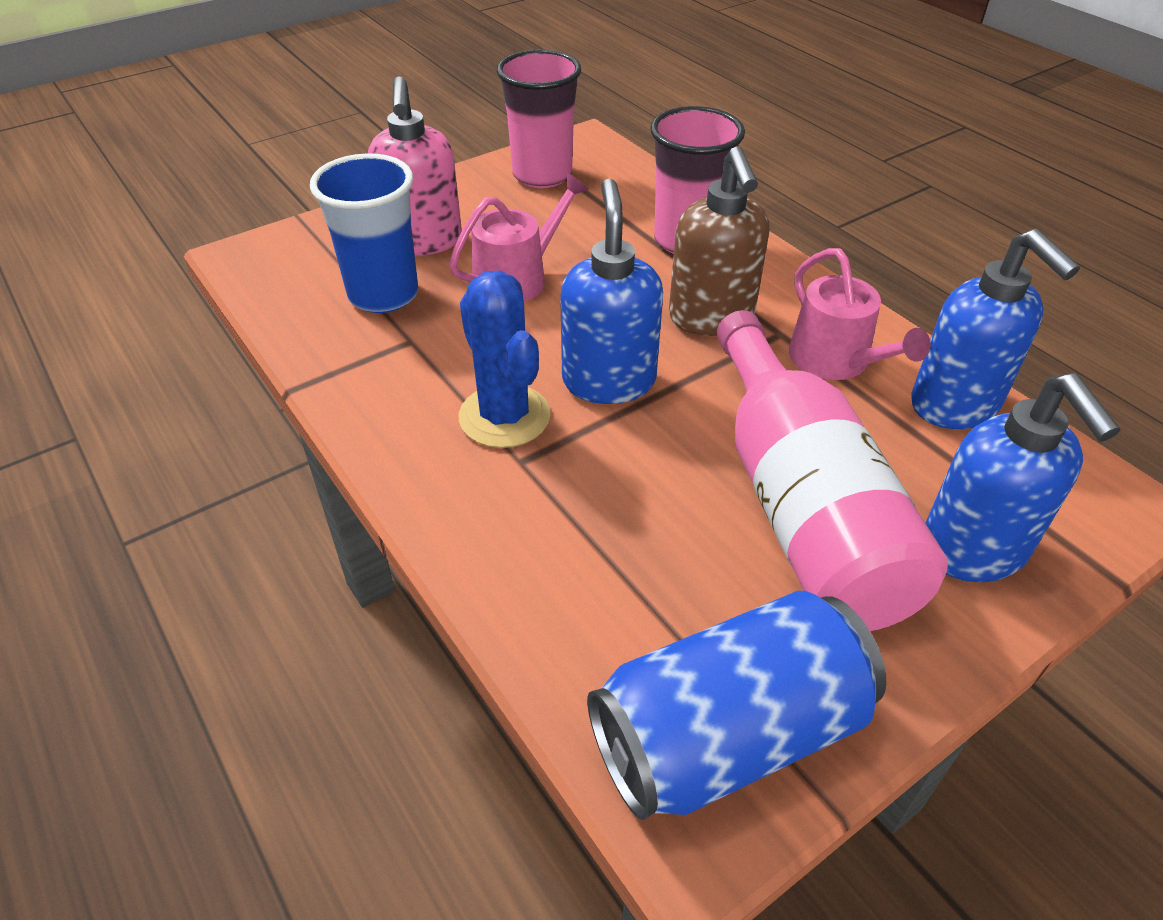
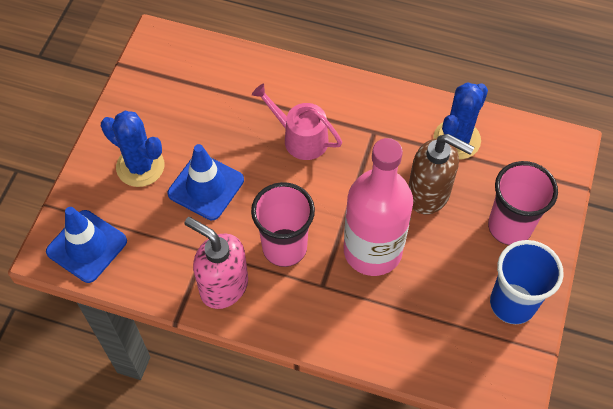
blue cactus: [459,271,551,448] = 1 -> [101,111,164,187] [433,82,488,159] = 2
blue can: [587,591,887,820] = 1 -> none = 0
blue soap dispenser: [560,179,663,404] [911,229,1080,429] [925,373,1120,582] = 3 -> none = 0
blue traffic cone: none = 0 -> [46,207,127,283] [168,144,244,220] = 2
pink watering can: [449,173,589,302] [789,248,931,380] = 2 -> [252,84,342,160] = 1

